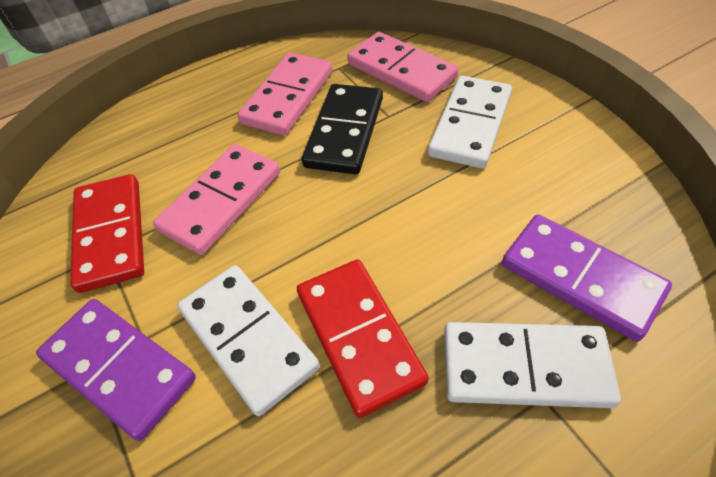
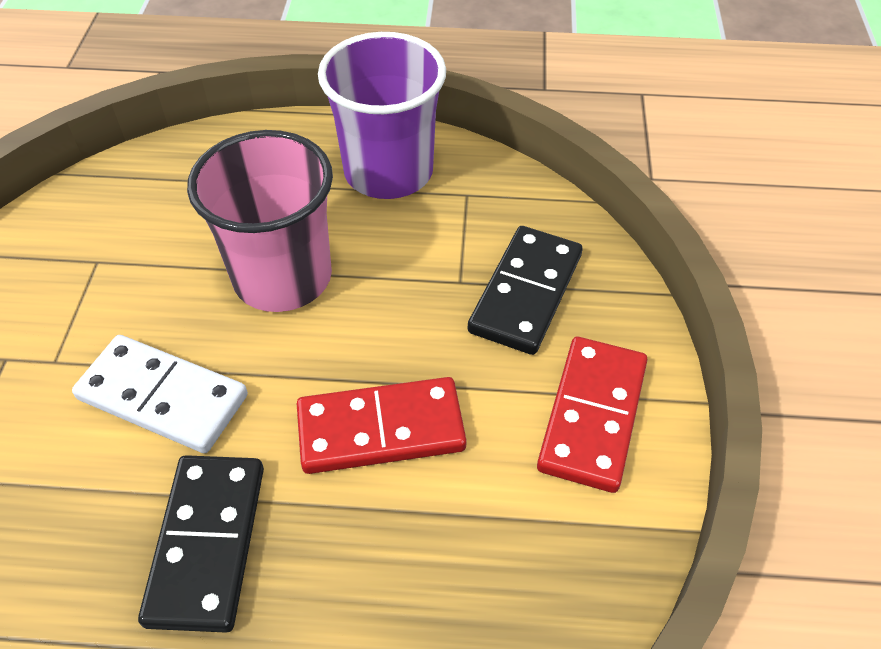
black domino: [302,84,383,174] = 1 -> [138,455,264,633] [468,226,583,355] = 2
pink cup: none = 0 -> [187,130,333,312] = 1
pink domino: [153,144,280,255] [238,52,333,136] [347,32,458,102] = 3 -> none = 0
purple cup: none = 0 -> [318,32,446,199] = 1
purple domino: [36,299,196,441] [502,214,672,342] = 2 -> none = 0
white domino: [177,265,320,416] [428,76,512,169] [444,322,621,408] = 3 -> [72,335,248,453] = 1

